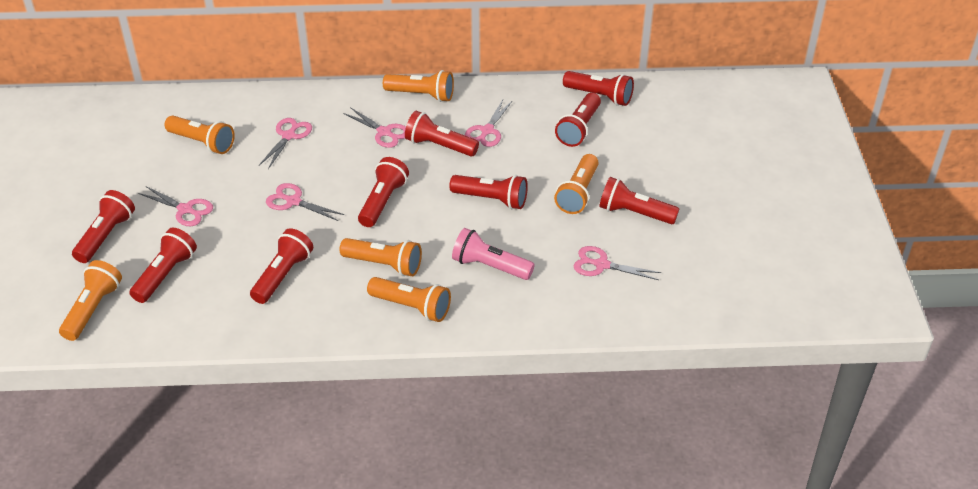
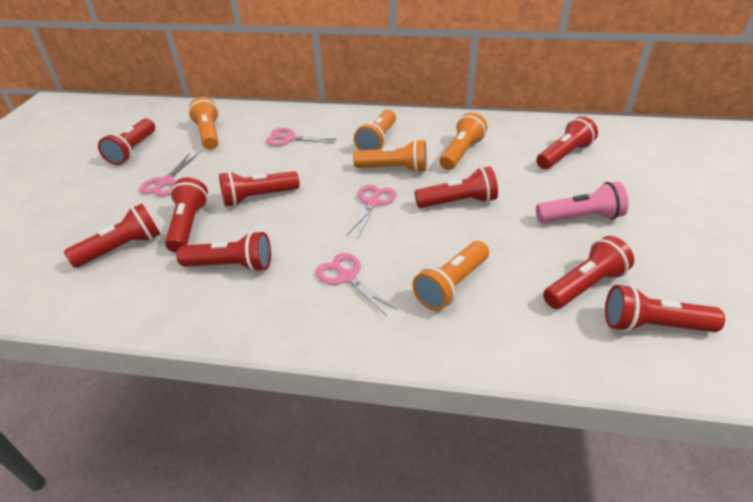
orange flashlight: [59,260,122,341] [165,116,235,154] [340,238,422,276] [367,277,451,322] [383,70,454,102] [554,154,599,214] = 6 -> [189,97,219,150] [353,139,427,173] [354,110,396,150] [412,241,489,311] [439,112,487,170] = 5
pink scissors: [138,186,213,226] [259,118,312,169] [266,183,344,221] [343,107,406,148] [465,100,513,147] [573,246,661,280] = 6 -> [140,153,198,197] [266,128,337,146] [316,253,398,316] [347,185,397,239] = 4

